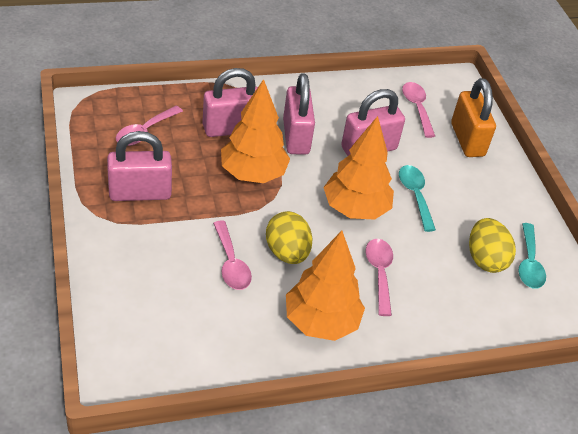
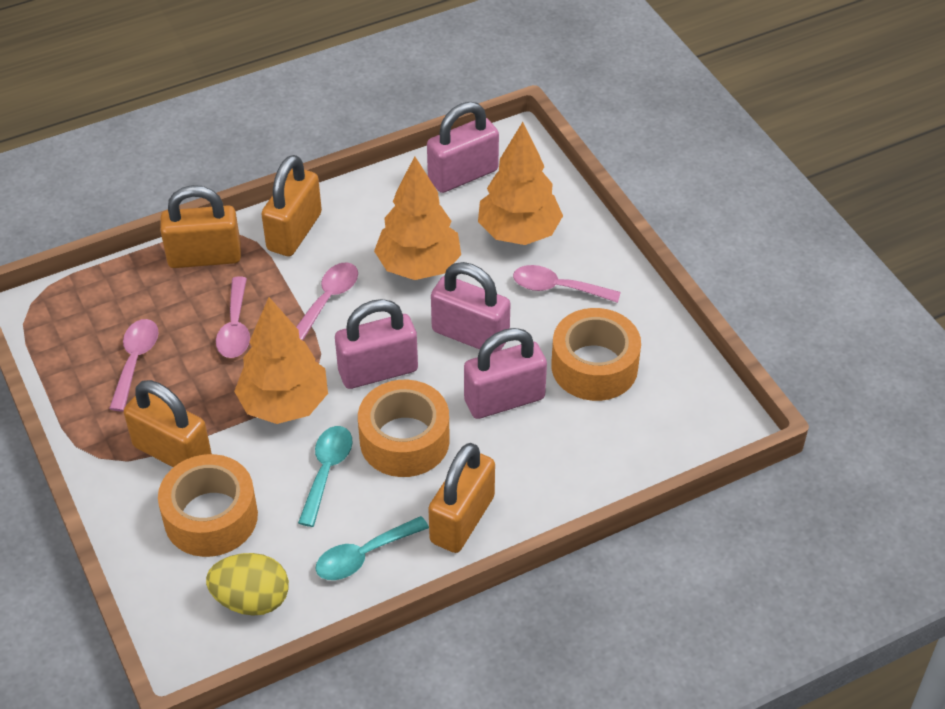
orange padlock: [451,78,496,157] = 1 -> [124,380,212,467] [160,185,241,268] [261,155,322,257] [428,443,495,553] = 4
orange tape: none = 0 -> [158,454,258,557] [358,380,450,477] [551,308,641,401] = 3
yellow egg: [266,211,312,264] [469,218,516,273] = 2 -> [206,553,289,616] = 1

